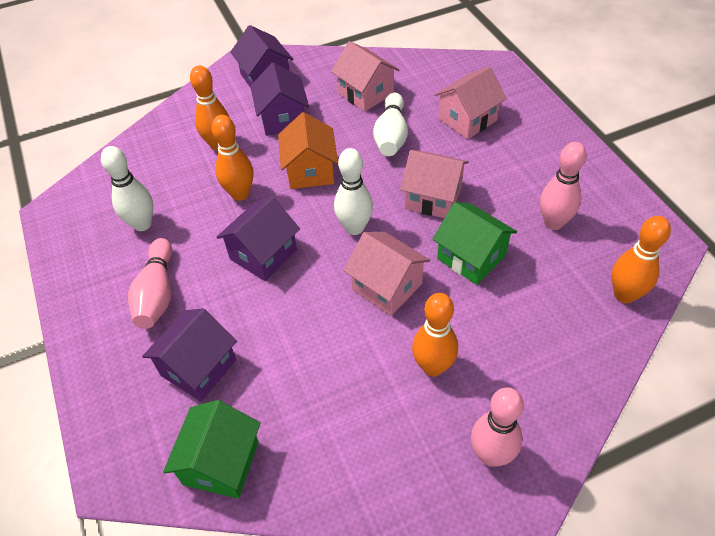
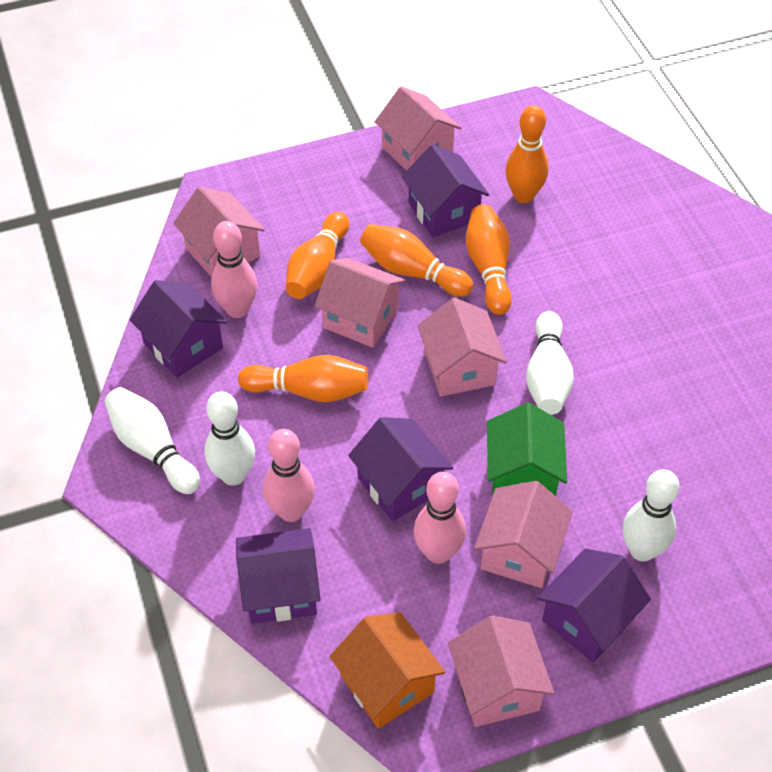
green house: [163,400,260,499] [433,202,517,285] = 2 -> [487,402,567,496] = 1
orange bowling pin: [190,65,230,151] [211,115,253,201] [412,293,458,376] [611,216,671,303] = 4 -> [238,355,368,402] [286,212,349,299] [360,224,473,297] [466,204,512,315] [505,105,549,203] = 5
pink house: [331,41,399,112] [343,232,430,316] [400,150,469,218] [434,66,507,139] = 4 -> [173,187,265,277] [315,258,405,348] [375,86,461,171] [417,298,507,397] [448,615,555,727] [474,481,573,588] = 6
purple house: [142,308,237,401] [217,197,300,281] [231,25,293,88] [250,62,309,136] = 4 -> [129,280,227,378] [236,528,321,624] [348,417,453,521] [402,144,489,238] [537,548,651,662] = 5
white bowling pin: [101,146,153,231] [334,148,373,235] [373,92,408,156] = 3 -> [105,387,200,494] [204,391,255,486] [526,311,574,415] [623,469,680,562] = 4

